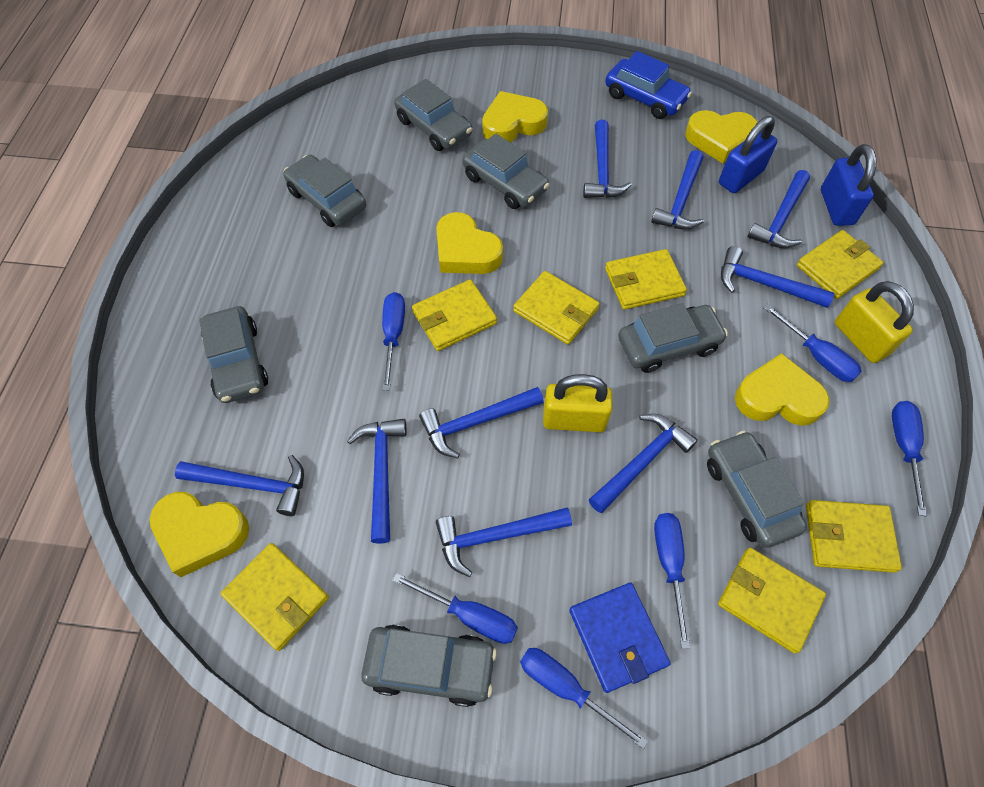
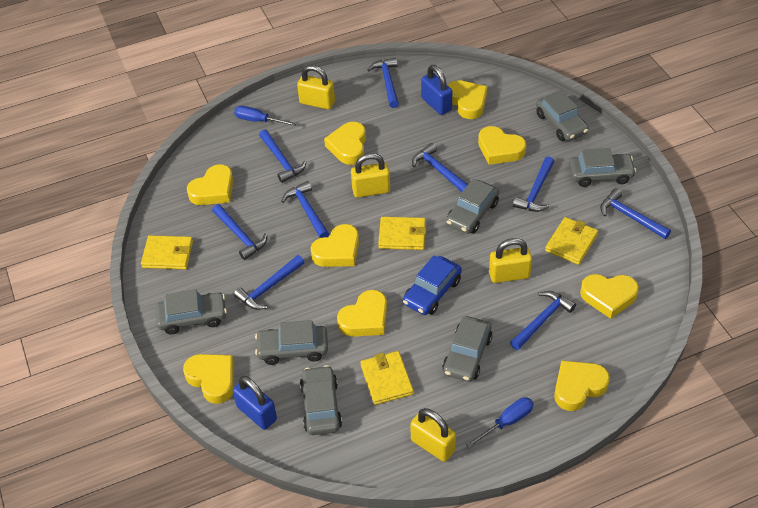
blue screwdriver: [382,292,405,391] [392,573,518,644] [520,648,648,749] [654,513,690,649] [763,304,861,382] [892,401,927,516] = 6 -> [234,106,297,126] [466,397,534,448] = 2
blue wallet: [569,583,671,693] = 1 -> none = 0
yellow heart: [150,492,249,577] [436,212,503,274] [482,91,548,142] [685,110,758,163] [735,353,829,426] = 5 -> [183,354,234,404] [187,164,234,205] [311,224,359,267] [324,122,366,165] [337,290,387,337] [448,80,488,119] [478,126,526,165] [554,360,610,411] [580,274,639,319] = 9
yellow padlock: [543,374,613,432] [835,281,914,363] = 2 -> [297,65,335,110] [351,153,390,198] [410,408,456,462] [489,238,532,283] = 4
yellow wallet: [221,543,329,651] [412,279,497,351] [513,271,600,344] [605,249,687,310] [718,547,826,654] [797,230,884,299] [806,500,902,573] = 7 -> [141,235,193,269] [360,351,414,405] [378,217,426,250] [545,217,598,265] = 4

